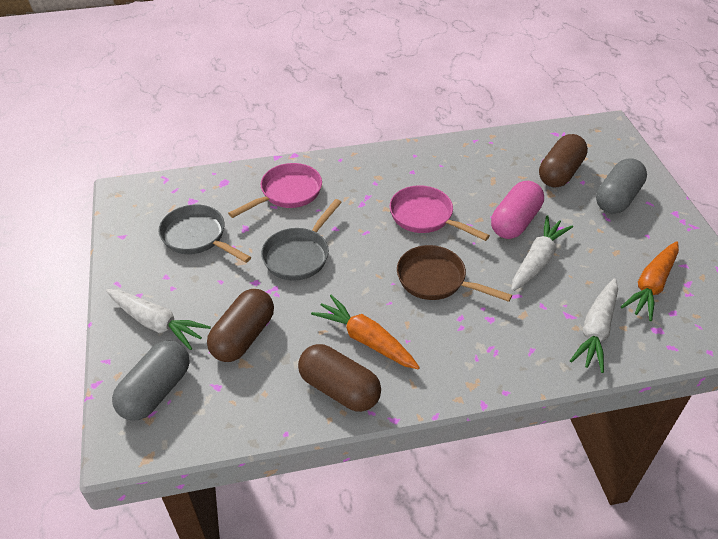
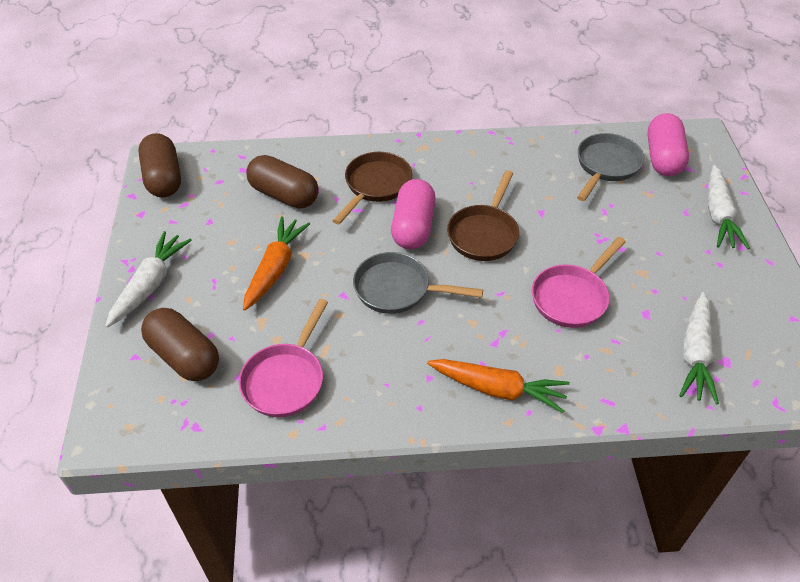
brown pan: [397,245,512,302] = 1 -> [332,152,412,225] [447,170,519,261] = 2
grey capsule: [112,341,190,421] [596,158,647,214] = 2 -> none = 0
pink capsule: [491,181,544,239] = 1 -> [391,179,436,249] [647,113,689,176] = 2

